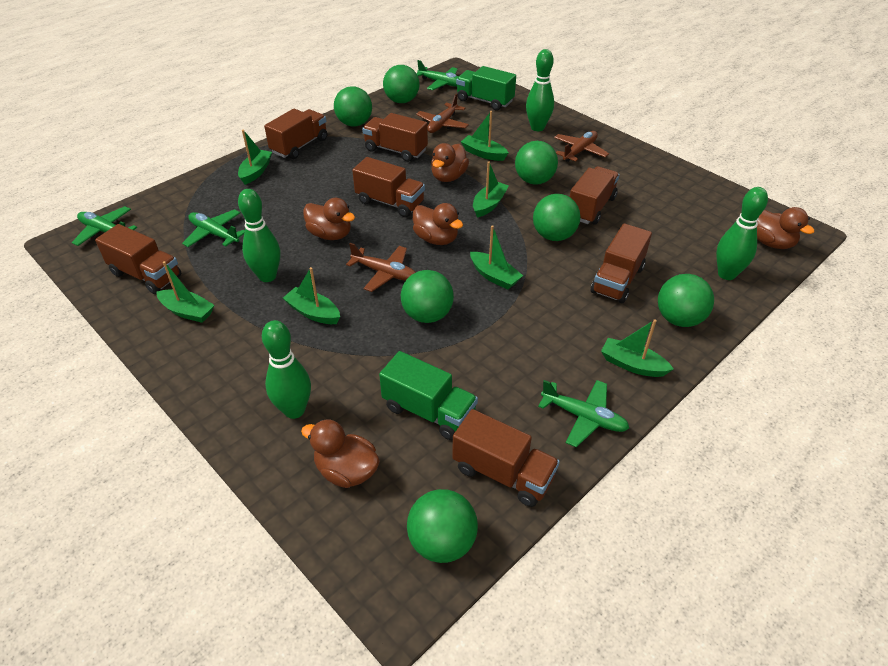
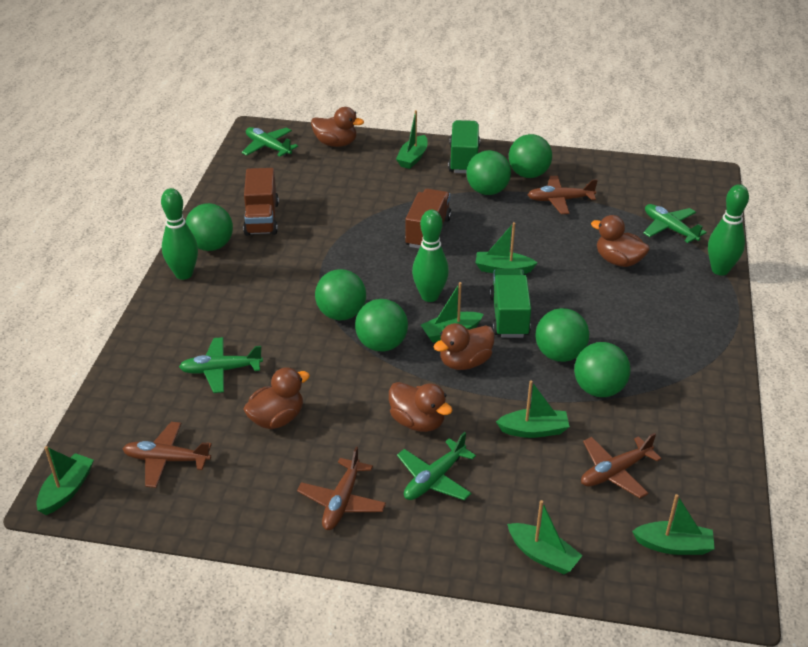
brown plane: [346,243,416,292] [416,93,469,133] [554,131,609,162] = 3 -> [123,422,212,488] [297,447,386,530] [528,176,598,214] [581,433,662,498] = 4
brown truck: [95,224,181,294] [264,109,327,159] [352,157,425,217] [362,113,428,162] [452,409,560,507] [570,166,620,225] [591,223,652,303] = 7 -> [243,168,279,236] [405,189,452,249] = 2
green bowling pin: [238,189,280,282] [262,320,311,419] [526,49,554,131] [716,187,768,280] = 4 -> [161,188,198,280] [412,210,449,302] [708,184,749,275] = 3

